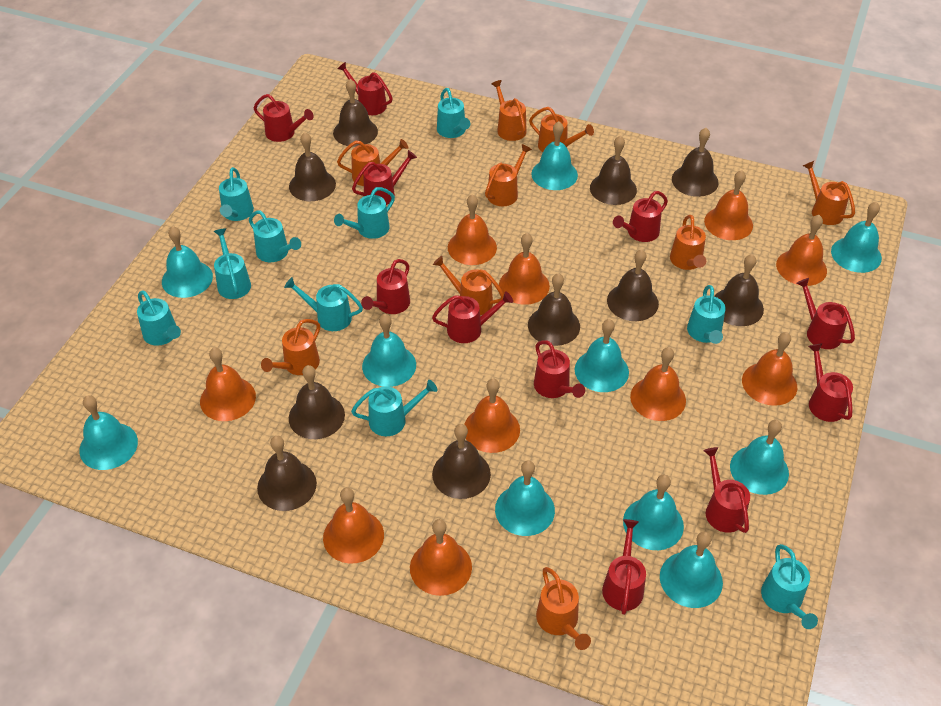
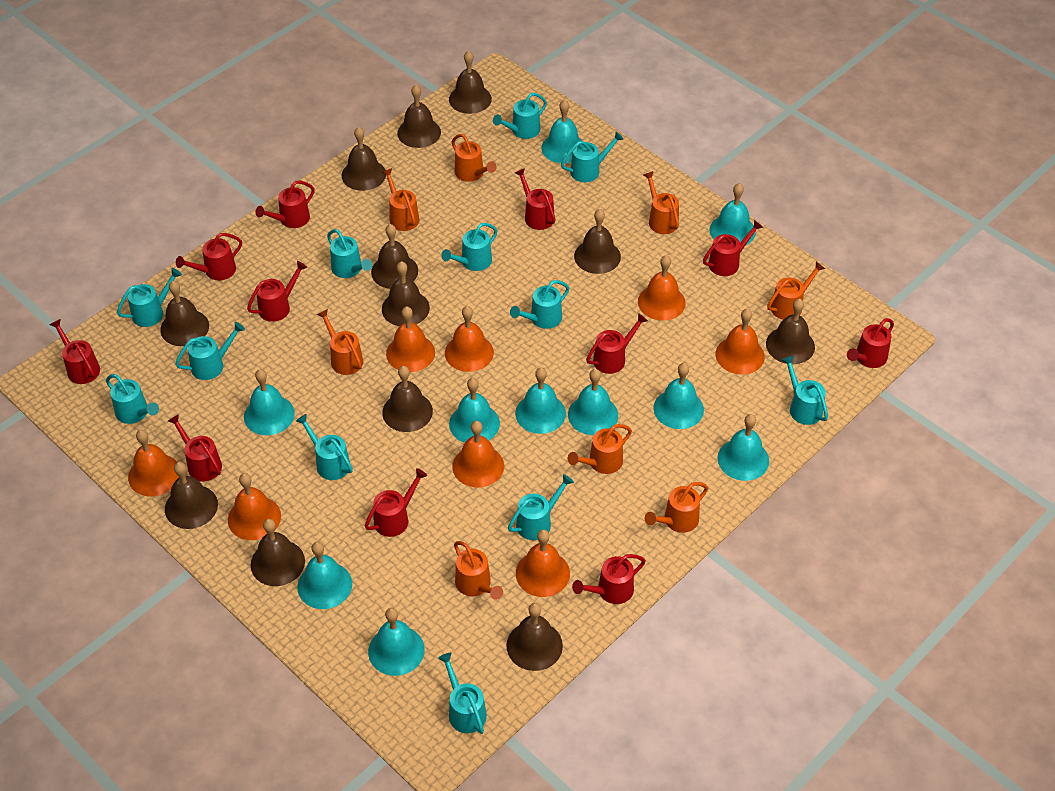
brown bell: [257,436,317,511] [289,132,336,201] [289,365,345,439] [333,79,378,147] [432,424,491,499] [528,273,580,346] [590,136,637,205] [607,249,659,321] [672,128,719,197] [714,254,764,326] = 10 -> [160,281,209,346] [165,462,218,529] [251,519,305,586] [342,127,386,191] [371,224,418,289] [382,261,430,326] [382,366,433,432] [397,85,441,148] [449,51,492,114] [506,603,563,671] [574,209,621,274] [766,299,815,364] = 12
orange bell: [200,348,256,421] [323,487,384,564] [410,519,472,596] [448,194,497,265] [464,379,520,453] [499,233,550,305] [630,347,686,421] [704,170,753,240] [742,332,797,406] [776,215,827,286] = 10 -> [128,430,180,496] [228,473,281,540] [386,306,435,372] [445,306,494,372] [452,421,504,487] [516,529,570,597] [638,255,686,321] [715,309,765,375] = 8
orange watering can: [261,319,320,375] [337,139,408,186] [433,256,504,315] [485,144,532,206] [491,80,527,141] [529,107,594,152] [536,567,591,650] [670,215,706,270] [803,161,855,225] = 9 -> [317,309,363,375] [382,168,419,231] [452,134,497,182] [454,541,503,600] [568,424,632,474] [644,171,679,234] [645,482,708,533] [767,262,825,320] = 8
turquoise watering can: [137,290,181,346] [214,228,251,299] [219,167,254,221] [249,210,301,262] [284,277,363,331] [334,187,395,239] [351,380,437,436] [437,88,470,138] [687,285,726,344] [761,544,818,629] = 10 -> [106,374,159,424] [117,268,182,327] [175,322,245,380] [296,414,353,480] [327,229,372,278] [438,652,487,734] [441,223,497,271] [493,93,547,139] [508,474,574,540] [510,280,569,329] [561,131,624,182] [782,356,828,425] = 12

